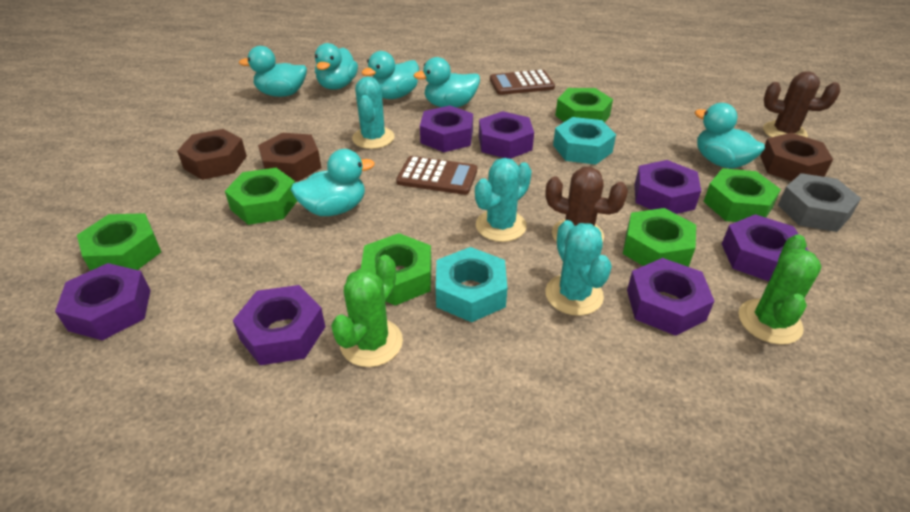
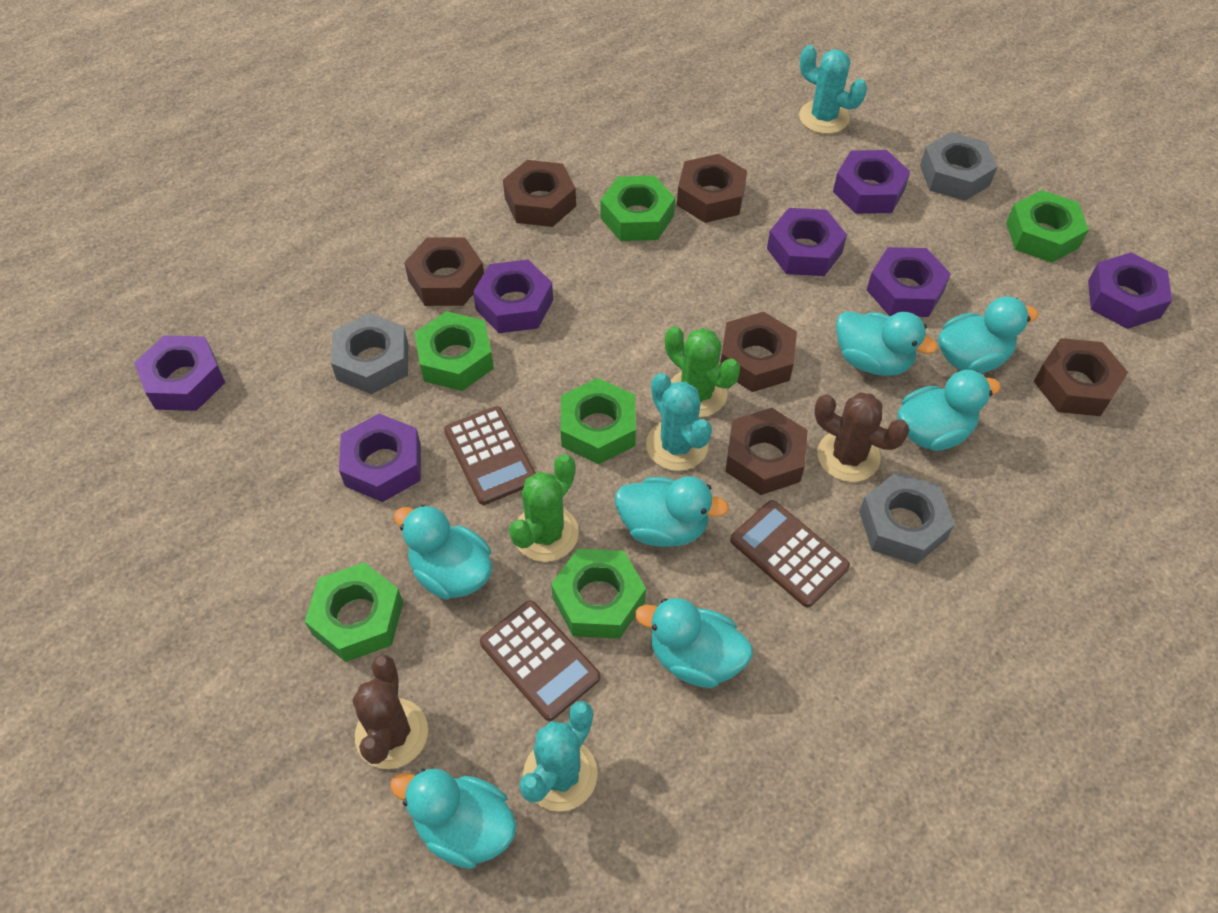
brown calculator: [396,156,477,195] [490,70,555,95] = 2 -> [444,406,536,505] [480,600,600,721] [730,500,850,607] = 3
brown nut: [177,129,247,180] [258,133,321,182] [760,133,833,181] = 3 -> [404,237,484,306] [503,160,576,227] [677,154,747,223] [720,312,797,392] [725,408,808,495] [1034,338,1128,416] = 6
grey nut: [778,173,861,232] = 1 -> [331,313,408,394] [859,472,955,565] [920,132,997,201] = 3
turquoise duck: [239,46,307,97] [291,149,375,216] [315,43,358,90] [361,51,419,99] [413,57,480,108] [695,103,765,169] = 6 -> [390,769,517,869] [394,505,492,600] [615,476,729,547] [635,598,753,688] [836,311,938,376] [898,370,1001,451] [938,296,1039,373] = 7
turquoise nut: [436,247,507,322] [553,117,616,165] = 2 -> none = 0

